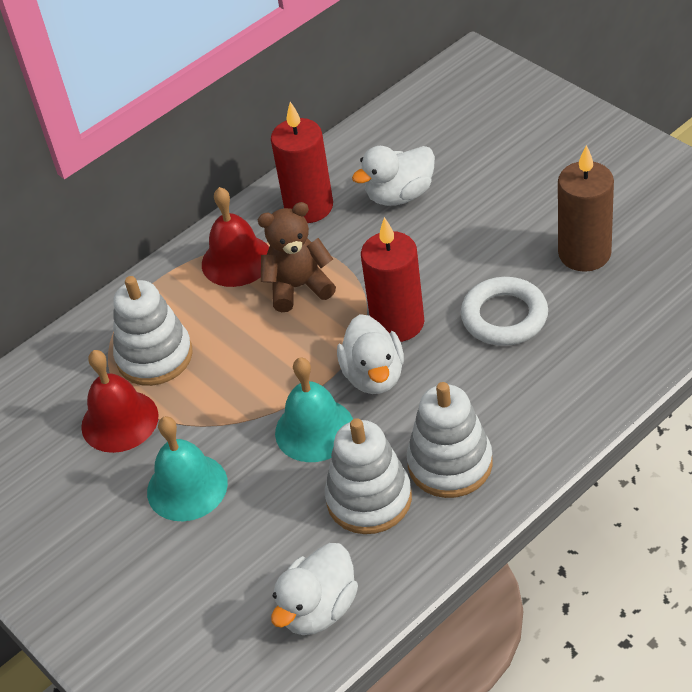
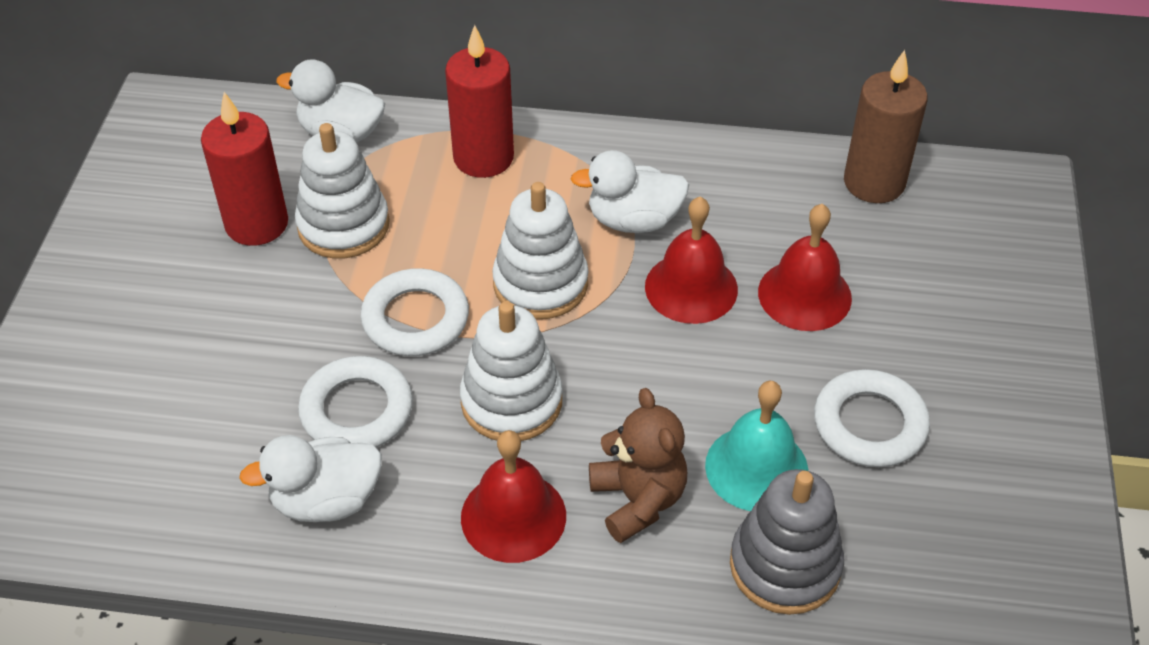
grey stacking toy: none = 0 -> [730,469,844,615] = 1
red bell: [81,350,159,453] [202,187,269,287] = 2 -> [461,430,566,563] [645,197,738,324] [758,204,852,331] = 3
turquoise bell: [147,416,228,521] [275,357,353,462] = 2 -> [705,381,808,511] = 1
white ring: [461,277,548,346] = 1 -> [298,356,413,447] [361,268,469,356] [814,369,930,467] = 3

